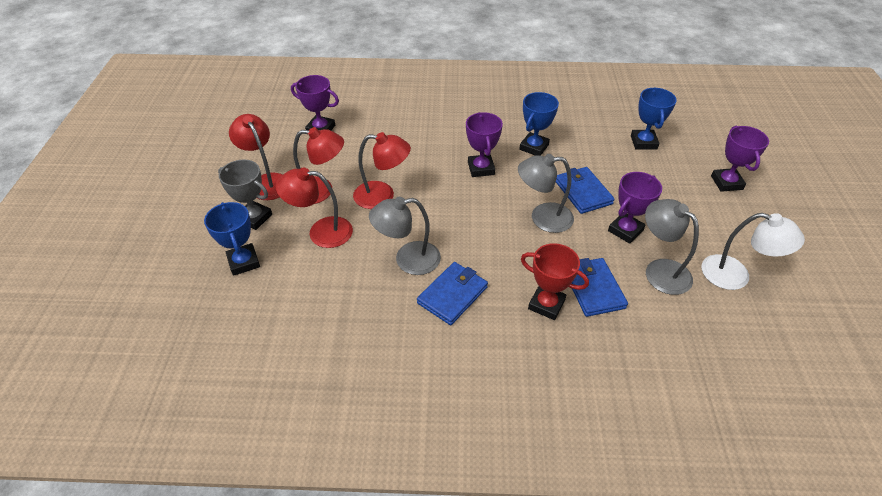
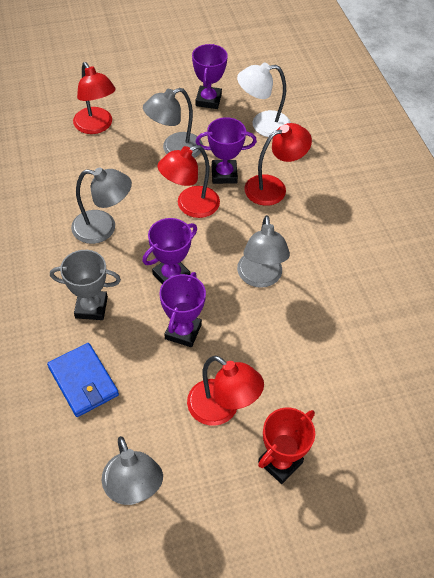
blue trophy: [204,202,260,276] [519,92,559,156] [631,88,677,150] = 3 -> none = 0
blue wallet: [417,262,488,325] [556,167,615,214] [571,258,628,317] = 3 -> [47,343,119,417] = 1
grey lamp: [369,197,441,275] [518,154,574,233] [645,199,699,295] = 3 -> [71,167,132,244] [102,436,163,505] [143,88,203,158] [237,215,290,288] = 4

